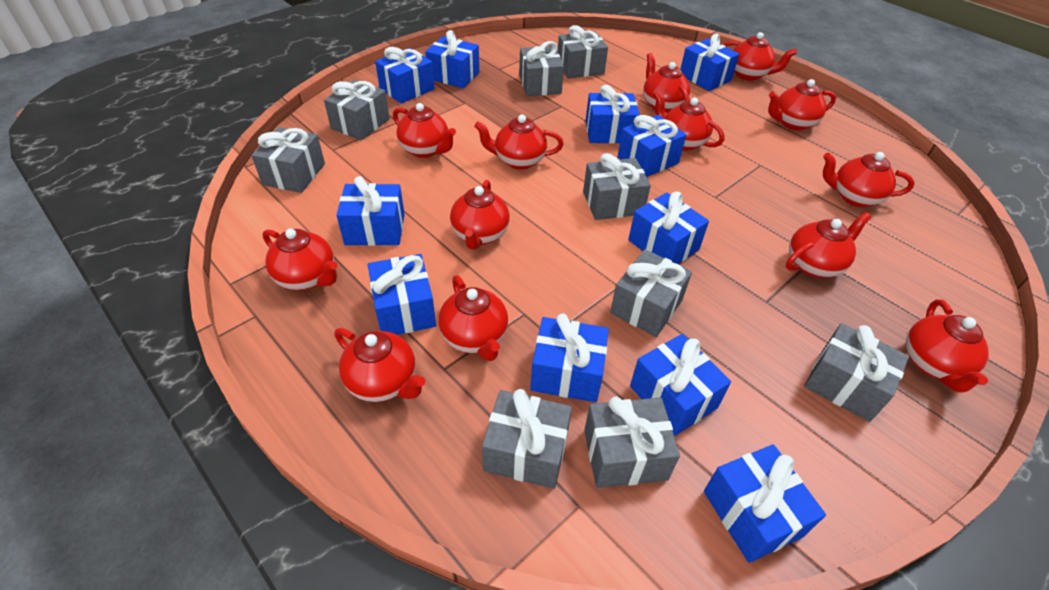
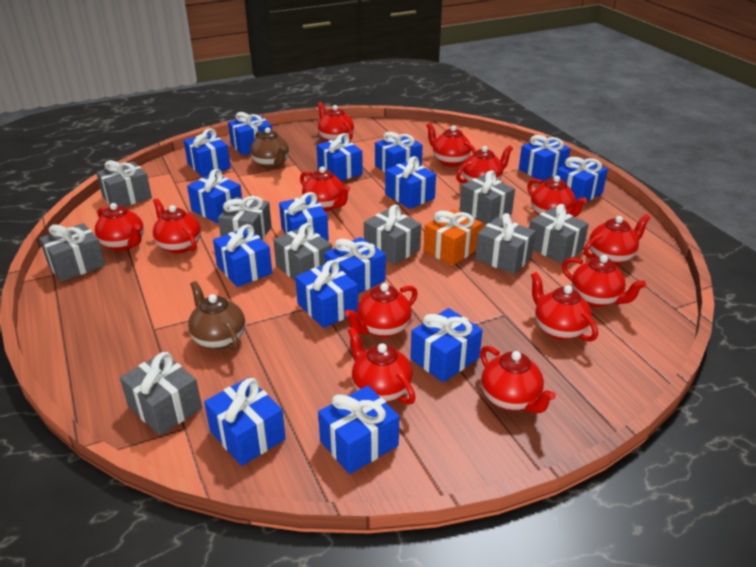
blue gift: [336,176,405,246] [368,254,436,335] [375,47,435,104] [425,30,479,88] [530,313,609,402] [586,85,640,144] [618,115,686,177] [628,191,709,264] [630,334,731,436] [681,34,739,91] [704,444,826,563] = 11 -> [184,128,231,177] [187,169,242,223] [204,377,286,466] [213,224,272,287] [228,112,272,155] [279,192,329,241] [295,260,358,328] [317,133,363,181] [318,386,399,474] [324,237,386,294] [375,132,423,172] [385,156,436,209] [410,308,483,382] [519,135,571,181] [556,157,608,202] = 15
brown teapot: none = 0 -> [188,281,245,351] [250,127,289,169] = 2
orange gift: none = 0 -> [424,209,482,266] = 1

